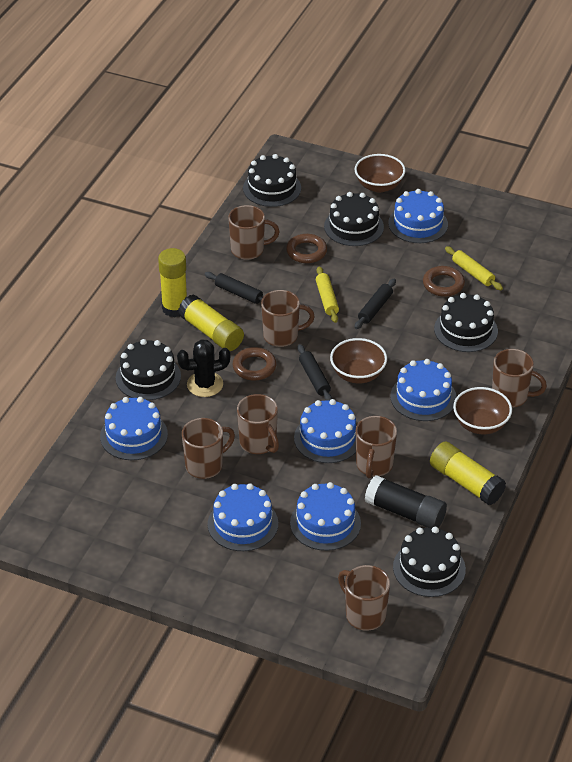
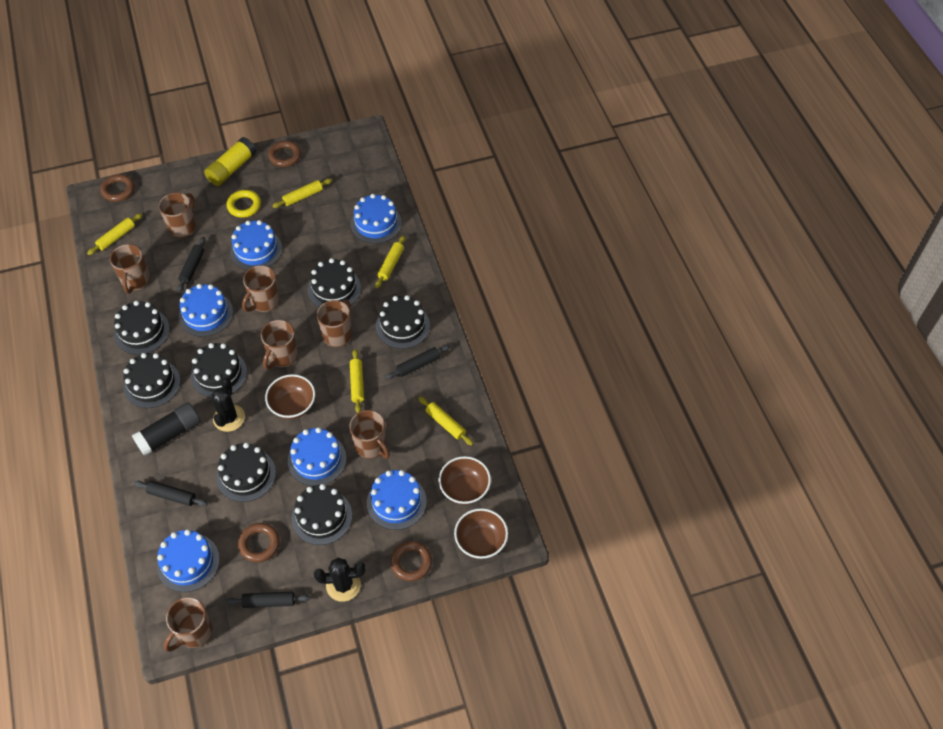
black cactus: [177,339,230,397] = 1 -> [212,377,245,432] [314,557,366,602] = 2
black cake: [116,339,181,400] [243,154,301,207] [324,192,384,246] [393,527,466,597] [434,293,498,352] = 5 -> [114,301,170,355] [123,353,180,408] [191,343,247,398] [216,443,276,502] [292,484,352,545] [308,258,361,307] [376,295,430,349] = 7
black rolling pin: [204,272,263,304] [297,344,332,401] [355,278,396,329] = 3 -> [134,481,208,506] [177,237,205,292] [226,592,310,608] [385,345,450,379] = 4
brown ring: [233,347,277,381] [286,234,327,263] [423,266,465,297] = 3 -> [100,174,135,202] [238,523,280,562] [268,141,301,167] [390,541,432,581] = 4
yellow glue stick: [158,248,187,317] [178,294,244,351] [430,442,506,505] = 3 -> [204,137,257,186] = 1
yellow ring: none = 0 -> [227,190,261,218] = 1
yellow rolling pin: [316,266,339,323] [445,246,503,290] = 2 -> [87,213,142,255] [272,178,332,208] [350,349,364,413] [375,235,406,288] [418,397,474,446] = 5

